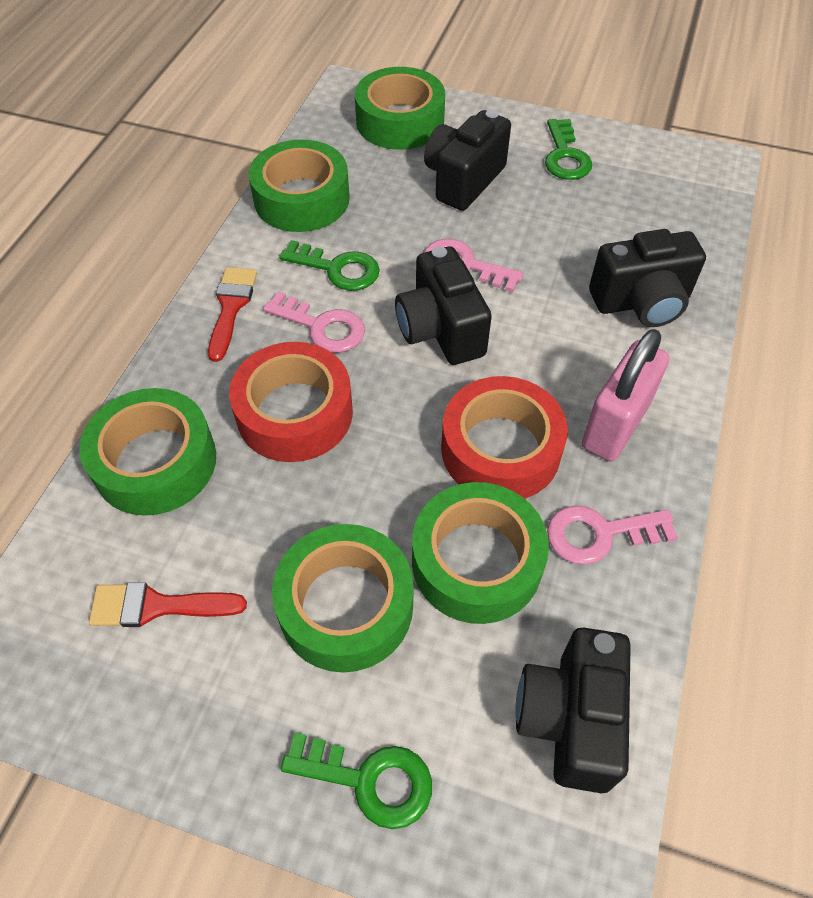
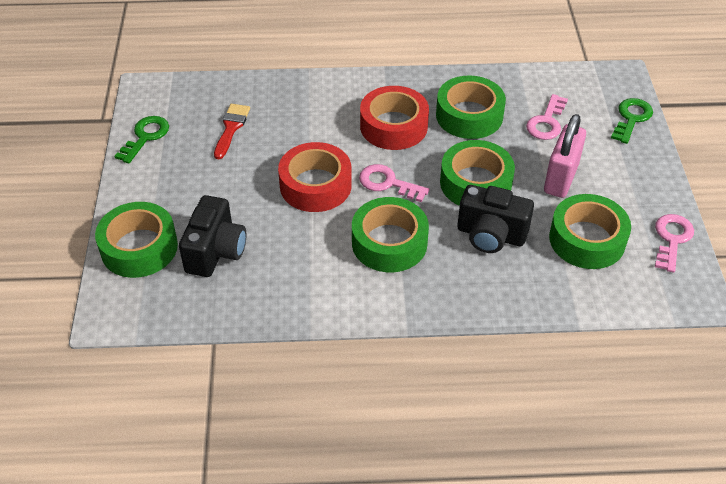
black camera: [395,246,492,365] [424,110,511,211] [516,628,631,794] [589,229,706,327] = 4 -> [179,195,246,277] [457,185,534,253] = 2
green key: [279,240,380,291] [281,733,432,829] [545,119,592,180] = 3 -> [114,116,169,164] [611,98,653,144] = 2
red brush: [89,582,247,627] [208,267,257,362] = 2 -> [214,104,250,159] = 1

